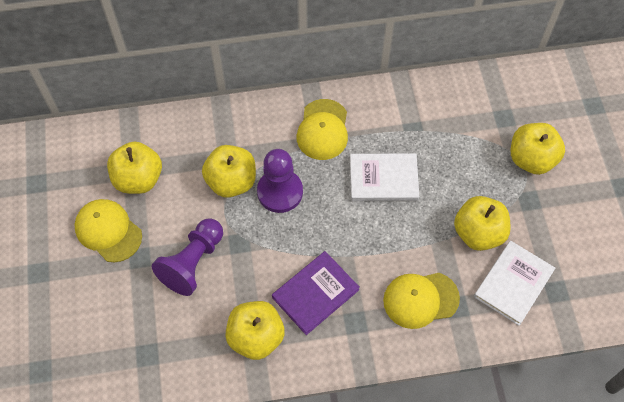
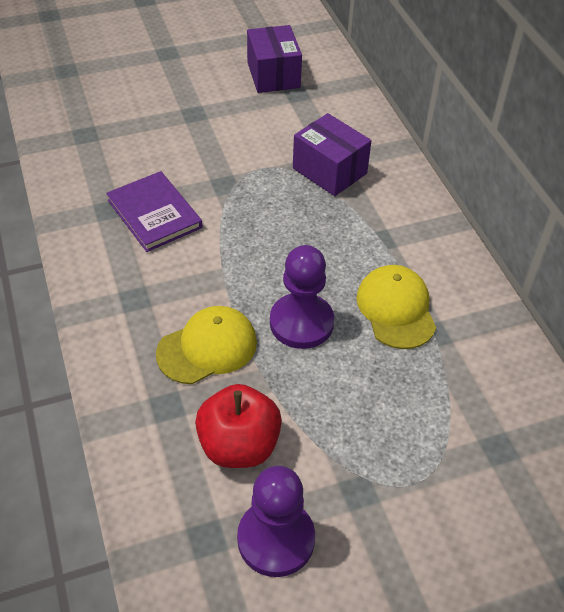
purple box: none = 0 -> [247,25,302,93] [293,113,371,196] = 2
red apple: none = 0 -> [195,384,282,468] = 1
white book: [350,153,419,201] [474,241,555,326] = 2 -> none = 0
yellow apple: [107,142,162,194] [202,145,256,198] [225,301,285,360] [454,196,511,251] [511,123,565,175] = 5 -> none = 0
yellow cap: [75,199,142,262] [297,99,348,160] [383,273,460,329] = 3 -> [156,306,257,384] [356,265,436,349] = 2

